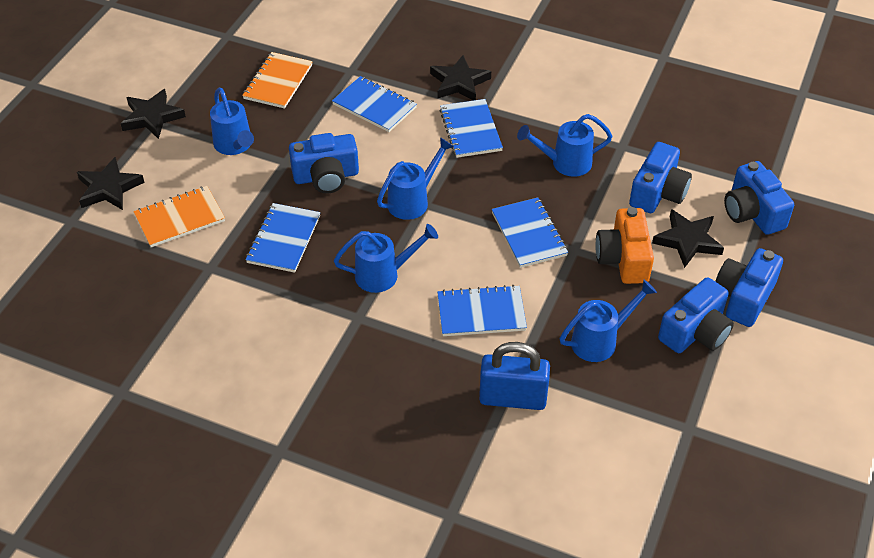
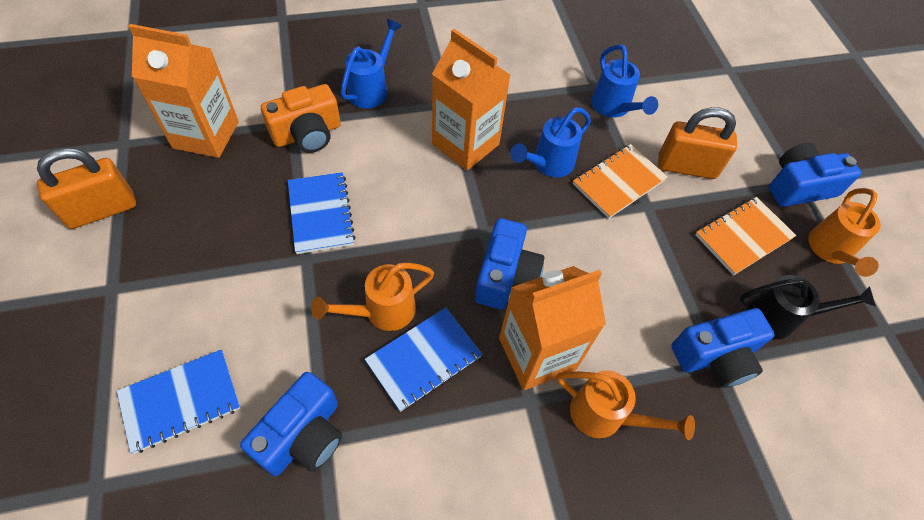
black star: [77,157,145,210] [121,89,186,139] [430,55,491,101] [652,209,724,268] = 4 -> none = 0
black watering can: none = 0 -> [739,275,876,339] = 1
blue camera: [289,133,359,194] [629,142,692,213] [658,277,734,353] [715,248,783,327] [724,161,794,235] = 5 -> [240,372,342,476] [475,218,544,309] [671,308,775,388] [769,143,861,207] = 4
blue notebook: [246,203,320,273] [332,76,417,132] [437,285,527,336] [439,99,503,158] [492,197,568,268] = 5 -> [117,349,240,454] [288,172,356,254] [365,307,483,412] = 3
blue padlock: [479,342,550,410] = 1 -> none = 0
blue watering can: [210,87,254,155] [334,224,438,293] [377,137,454,220] [517,114,613,177] [560,280,657,362] = 5 -> [340,19,402,109] [510,107,591,177] [591,44,658,118] = 3
orange carton: none = 0 -> [128,24,239,158] [432,29,510,171] [499,266,606,390] = 3
orange padlock: none = 0 -> [37,148,136,229] [658,107,737,179] = 2
orange watering can: none = 0 -> [311,263,434,331] [557,370,695,440] [808,188,881,277] = 3

